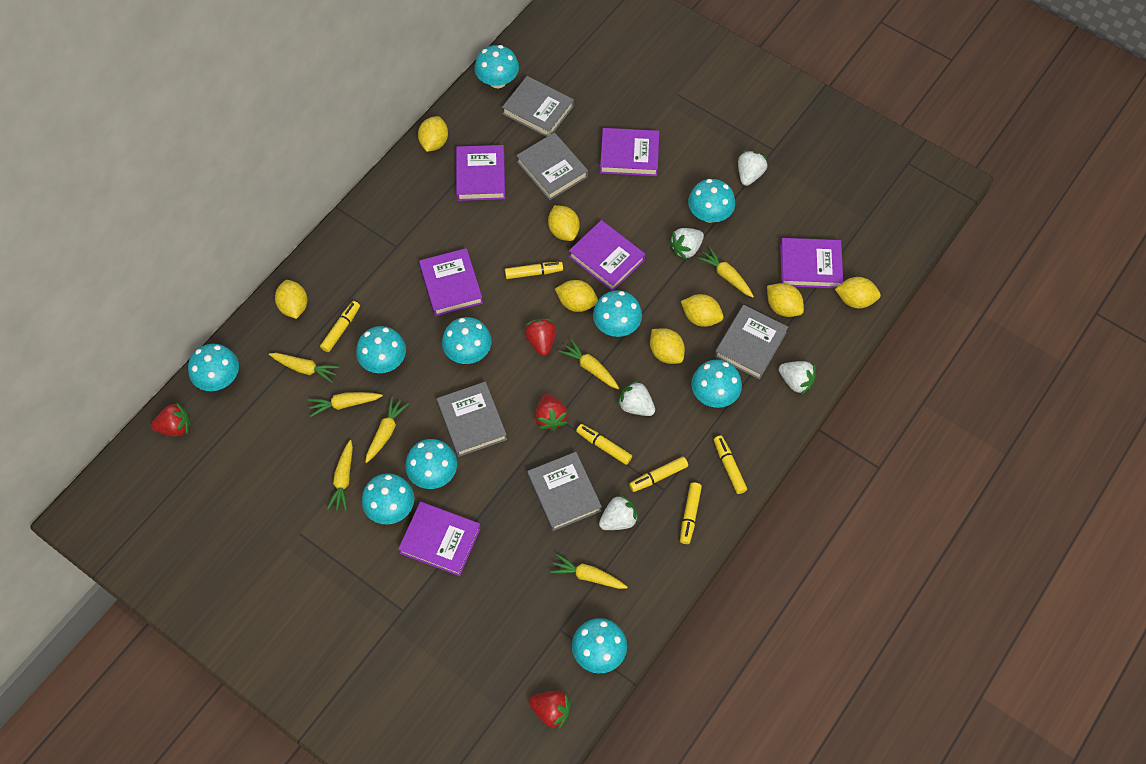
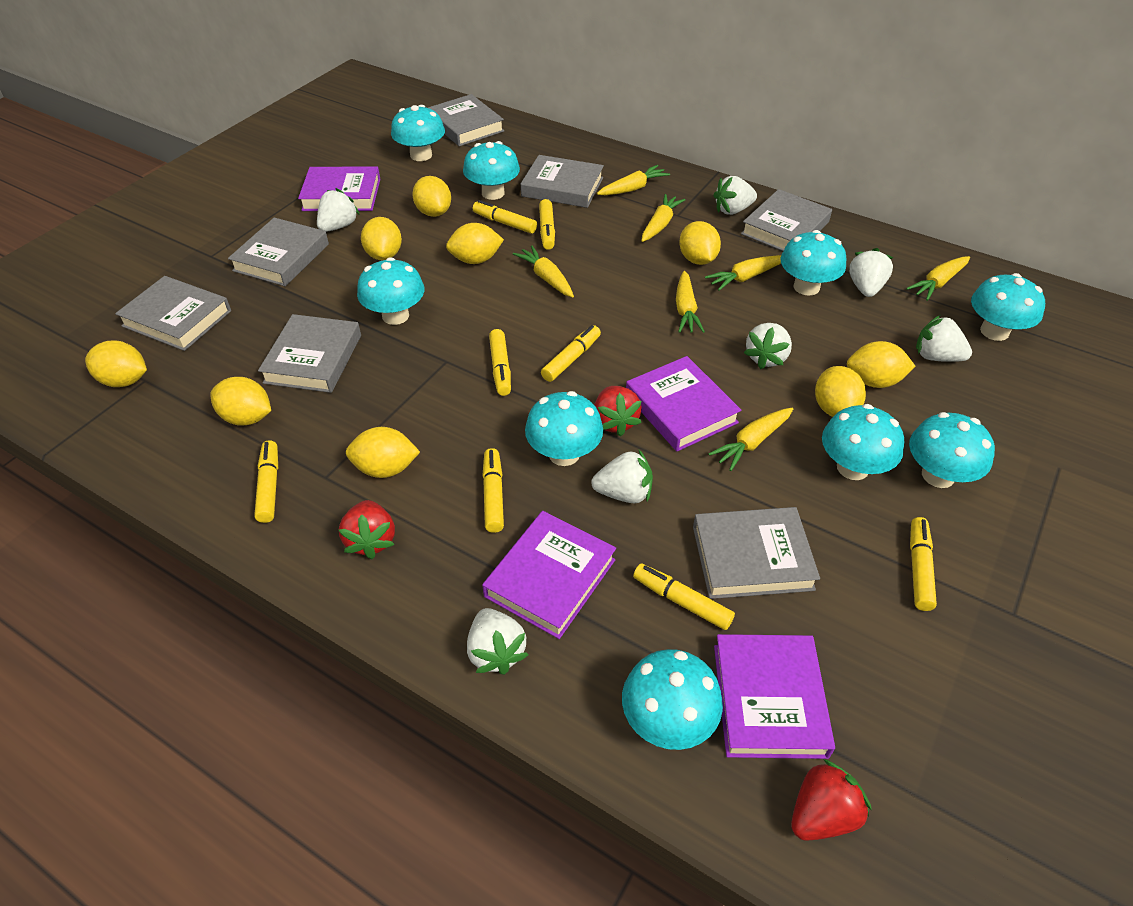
grey book: [437,382,507,457] [502,76,574,137] [516,132,588,200] [527,452,602,531] [714,305,788,380] = 5 -> [115,276,231,351] [228,217,329,286] [258,314,361,393] [428,94,504,146] [521,155,604,208] [693,507,820,599] [741,189,832,251] = 7
purple book: [398,502,481,576] [419,248,483,316] [456,145,505,201] [569,220,645,291] [600,128,659,176] [780,238,843,288] = 6 -> [298,166,380,211] [482,511,616,639] [626,356,741,452] [714,634,835,759] = 4
red strawberry: [151,402,191,437] [525,319,556,356] [529,691,571,730] [535,394,568,431] = 4 -> [339,500,395,559] [594,386,642,437] [791,759,872,841] = 3
turquoise mushroom: [188,344,239,391] [356,326,406,373] [362,473,414,525] [405,439,457,489] [442,317,492,364] [474,45,519,88] [572,618,627,674] [593,290,642,337] [688,179,735,223] [691,360,742,408] = 10 -> [357,257,425,325] [391,105,445,161] [463,141,520,200] [525,391,603,466] [622,649,723,750] [780,230,846,296] [822,404,904,480] [909,412,995,488] [971,273,1045,341] = 9
white strawberry: [599,494,639,530] [618,380,655,416] [669,228,704,260] [738,150,767,186] [779,361,816,395] = 5 -> [317,188,360,232] [467,608,528,675] [591,450,653,503] [714,176,757,215] [744,323,792,369] [849,248,894,297] [916,315,972,362] = 7
yellow lemon: [275,280,307,319] [418,116,448,152] [548,205,580,241] [555,280,598,312] [650,328,685,364] [681,294,723,327] [767,283,804,317] [835,277,881,308] = 8 -> [85,341,147,387] [210,377,271,426] [346,427,420,478] [361,217,402,260] [412,176,451,217] [446,223,504,264] [679,221,721,265] [815,366,866,417] [847,341,915,388] = 9
yellow marker: [320,301,360,352] [505,262,563,279] [576,424,632,465] [629,456,688,492] [680,482,702,544] [714,435,747,494] = 6 -> [254,440,278,523] [473,200,537,234] [482,448,504,533] [489,329,511,396] [539,199,555,250] [541,325,601,382] [633,563,735,630] [910,517,937,611] = 8

